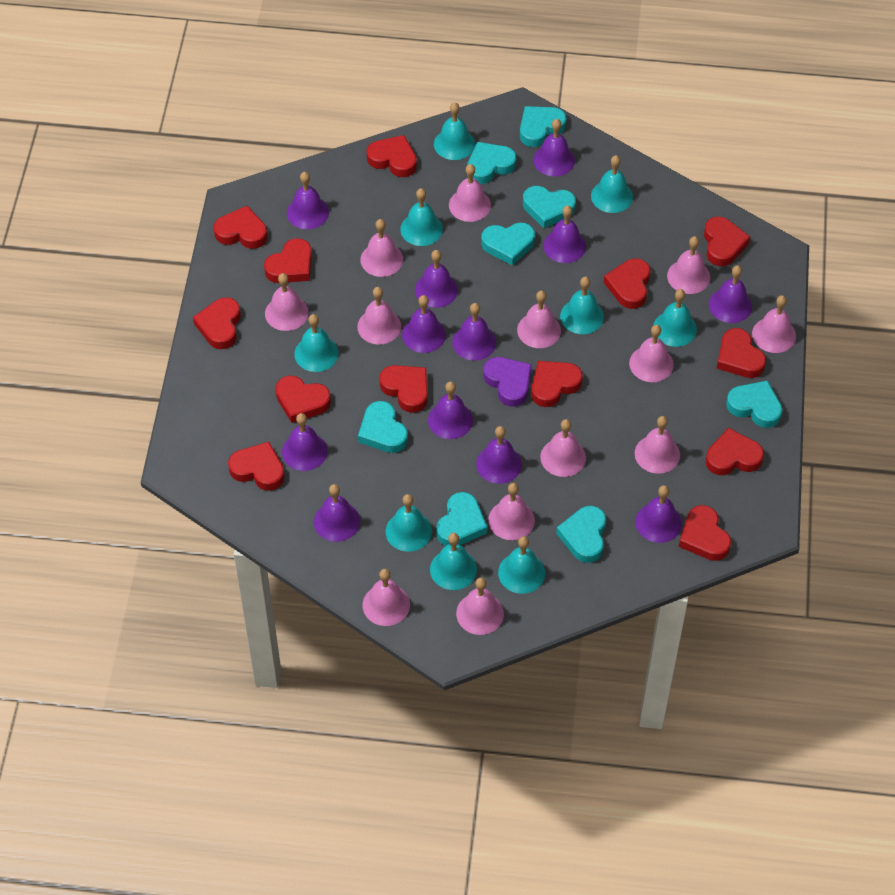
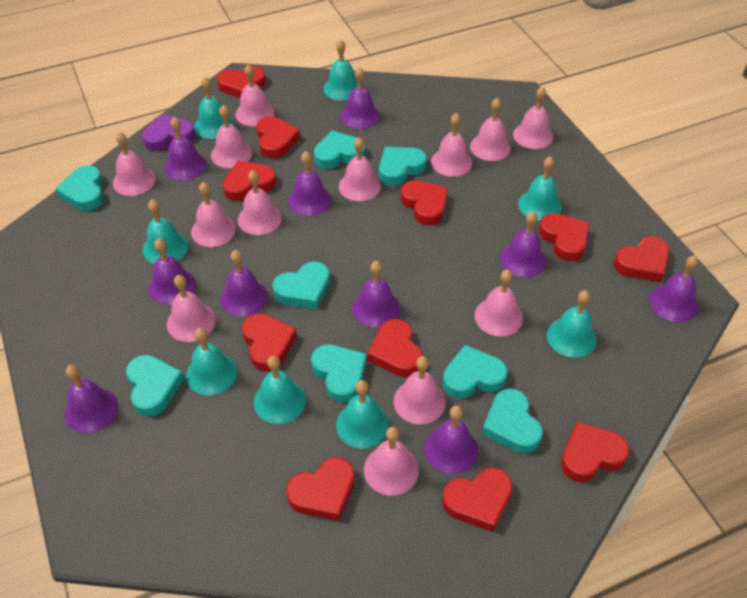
purple bell: [282,413,328,471] [287,172,329,229] [314,484,360,542] [402,295,446,353] [415,250,458,308] [428,382,473,439] [452,303,496,361] [476,426,522,484] [533,119,575,176] [543,205,586,263] [635,485,682,543] [709,265,752,323] = 12 -> [65,365,118,433] [149,238,196,305] [165,117,206,180] [220,250,268,317] [288,151,331,216] [341,67,380,129] [352,261,400,328] [424,405,478,474] [500,211,546,277] [649,256,698,322] = 10
red heart: [193,297,241,349] [213,206,267,249] [228,442,285,491] [264,238,312,283] [275,376,331,423] [366,135,417,177] [379,365,428,413] [531,361,583,407] [604,258,651,309] [679,505,731,561] [704,217,750,266] [706,428,764,475] [717,328,766,378] = 13 -> [217,66,266,98] [222,161,276,201] [242,314,297,371] [256,117,300,159] [286,457,355,521] [367,319,423,377] [401,180,448,225] [442,467,513,532] [539,213,589,261] [561,421,629,482] [614,236,670,282] = 11
turquoise bell: [294,314,339,372] [386,494,432,552] [400,188,443,246] [430,533,477,590] [434,102,475,160] [498,536,545,594] [560,277,604,334] [591,155,633,213] [653,289,697,347] = 9 -> [143,200,189,264] [186,328,237,395] [194,77,234,139] [254,356,306,424] [323,39,358,101] [336,380,389,449] [518,156,562,221] [547,290,597,358] = 8

